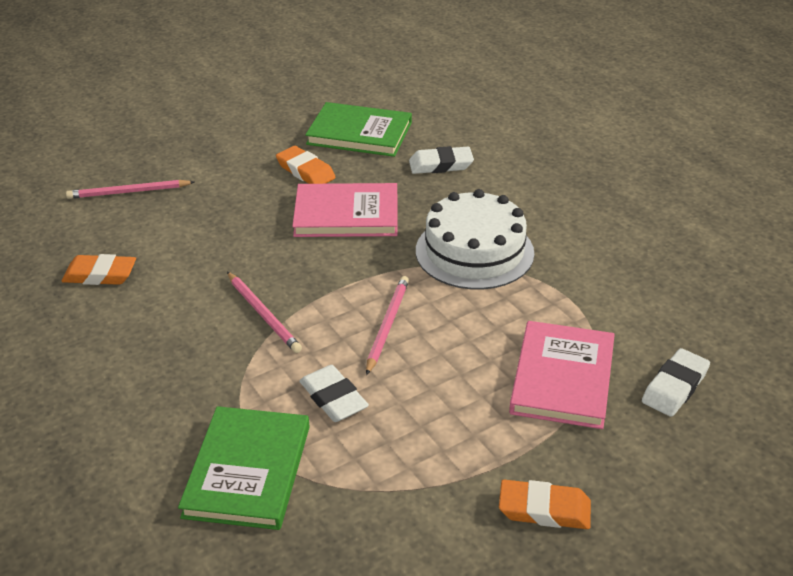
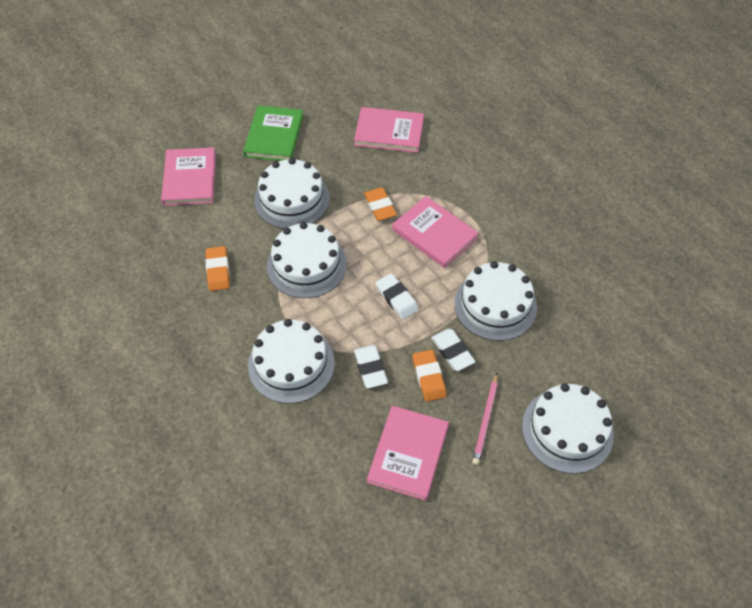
green book: [178,406,310,530] [305,102,412,157] = 2 -> [243,105,303,161] = 1
pink book: [292,183,398,237] [509,321,615,429] = 2 -> [161,147,216,206] [354,107,424,153] [367,406,449,501] [392,196,479,268] = 4
pink pencil: [66,180,195,199] [227,272,302,353] [366,276,409,375] = 3 -> [472,373,498,465] = 1
white cake: [416,189,534,289] = 1 -> [248,319,335,404] [254,158,330,229] [267,222,347,298] [454,261,537,341] [522,383,614,474] = 5

